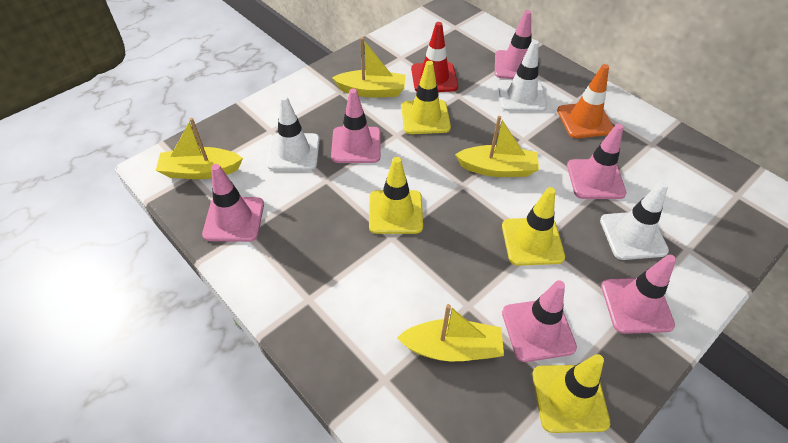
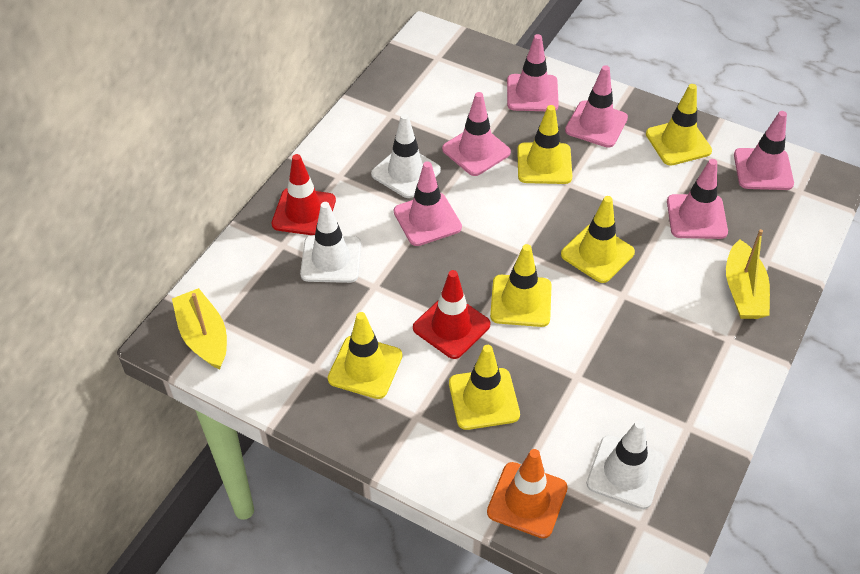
red traffic cone: [411,22,458,92] = 1 -> [272,154,336,235] [413,270,491,359] = 2
yellow boat: [156,118,243,179] [332,37,406,98] [397,304,504,361] [455,116,539,177] = 4 -> [172,288,227,369] [726,229,770,319] = 2
yellow traffic cone: [369,157,423,234] [401,61,451,134] [502,187,565,266] [532,354,610,433] = 4 -> [328,312,402,399] [449,345,520,430] [490,244,552,327] [517,105,572,184] [561,196,635,283] [646,84,712,166] = 6

